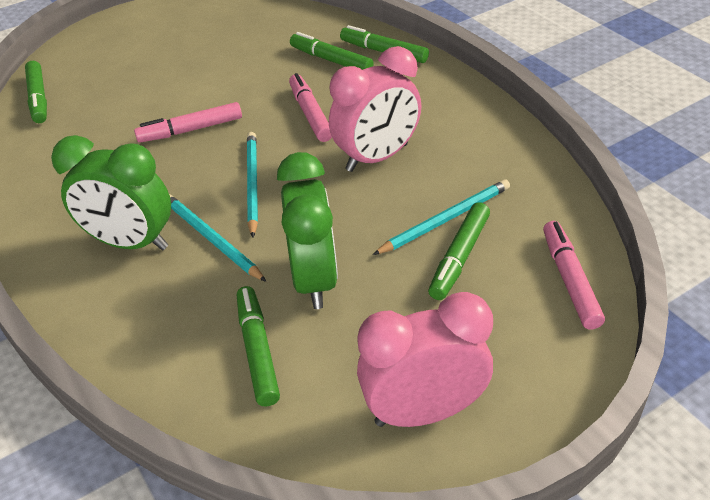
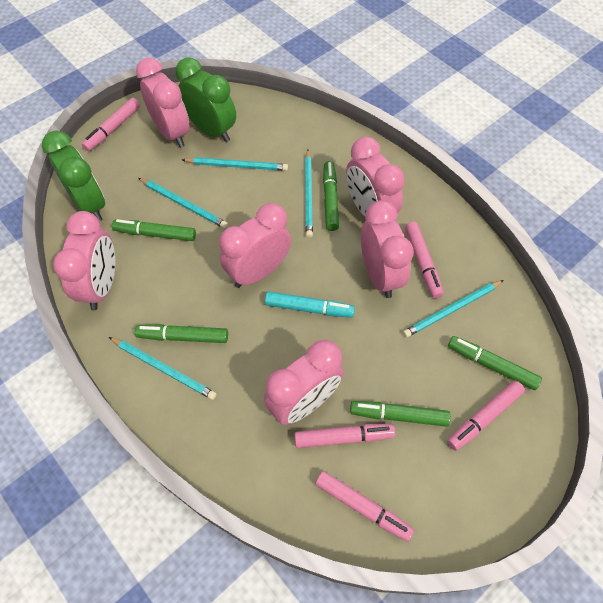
pink clock: [329,46,421,172] [357,292,493,427] = 2 -> [53,211,115,310] [136,58,190,148] [219,203,291,288] [264,340,344,425] [346,137,405,217] [361,200,414,298] = 6
pink marker: [134,102,242,143] [289,73,332,142] [543,221,605,329] = 3 -> [82,98,140,151] [294,424,395,448] [315,471,414,542] [405,222,444,299] [447,381,525,451] = 5
turquoise marker: none = 0 -> [265,292,355,318] = 1
turquoise pencil: [169,194,266,282] [247,132,258,238] [373,179,510,255] = 3 -> [109,337,217,400] [138,178,228,229] [182,157,288,171] [305,150,313,238] [403,280,504,338] = 5

